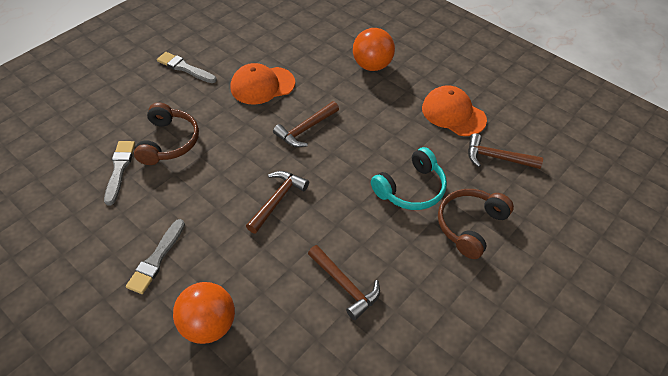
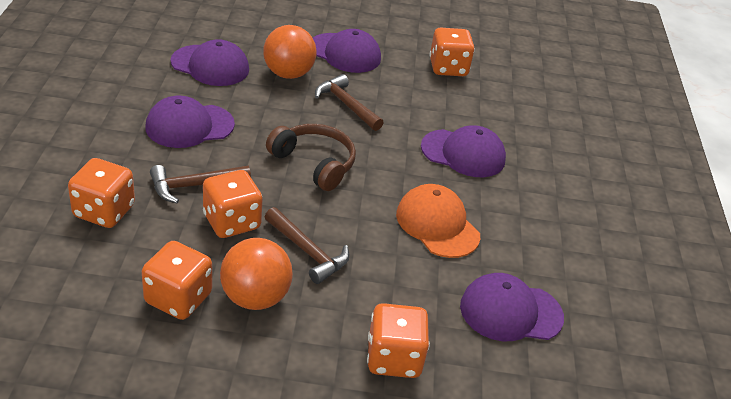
brown hammer: [246,171,309,233] [273,101,339,147] [308,245,380,320] [468,133,543,169] = 4 -> [150,165,251,203] [265,207,350,284] [315,74,384,131] = 3
brown headphones: [134,102,199,165] [438,189,514,259] = 2 -> [266,124,356,191] = 1
grey brush: [104,141,135,206] [126,219,185,294] [157,52,217,83] = 3 -> none = 0
orange cap: [230,63,295,105] [422,85,487,136] = 2 -> [396,184,480,258] = 1
orange dice: none = 0 -> [68,158,135,228] [142,241,212,320] [203,170,262,238] [367,303,430,378] [430,28,475,76] = 5
purple cap: none = 0 -> [145,96,235,148] [171,39,249,86] [313,29,381,73] [421,125,506,177] [460,273,564,341] = 5
turquoise headphones: [371,147,447,210] = 1 -> none = 0

